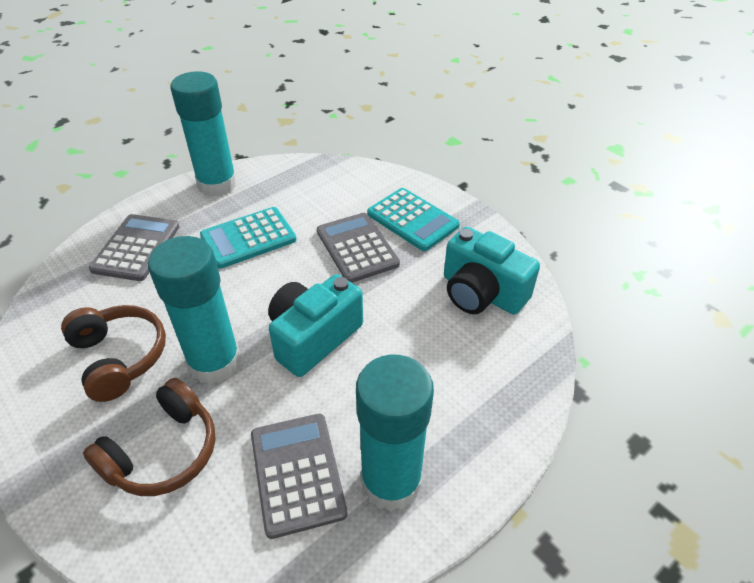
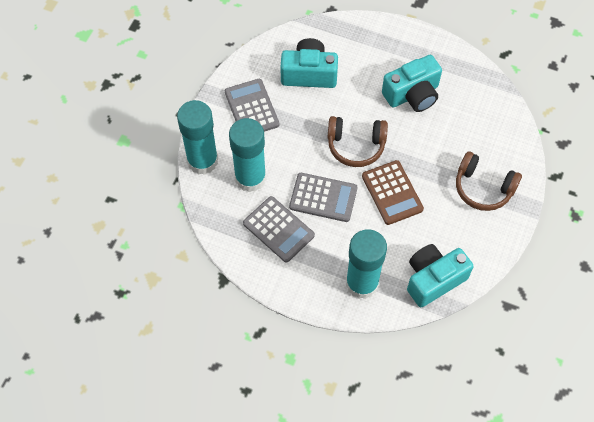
brown calculator: none = 0 -> [362,160,424,225] = 1
turquoise calculator: [200,207,297,269] [367,188,460,251] = 2 -> none = 0
turquoise camera: [268,274,363,377] [444,227,540,315] = 2 -> [280,38,338,88] [382,55,442,112] [407,244,474,307] = 3

